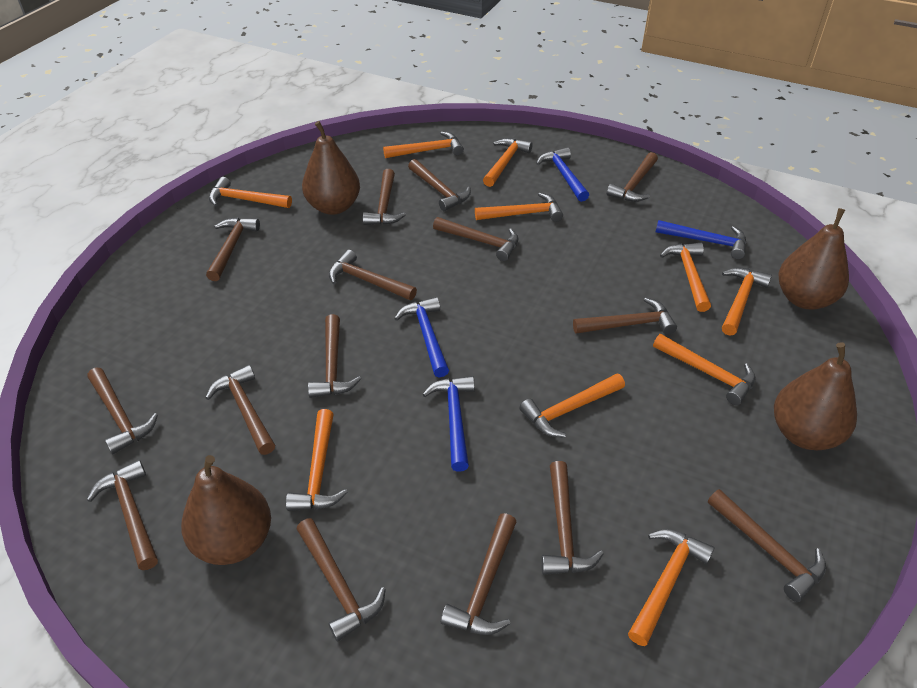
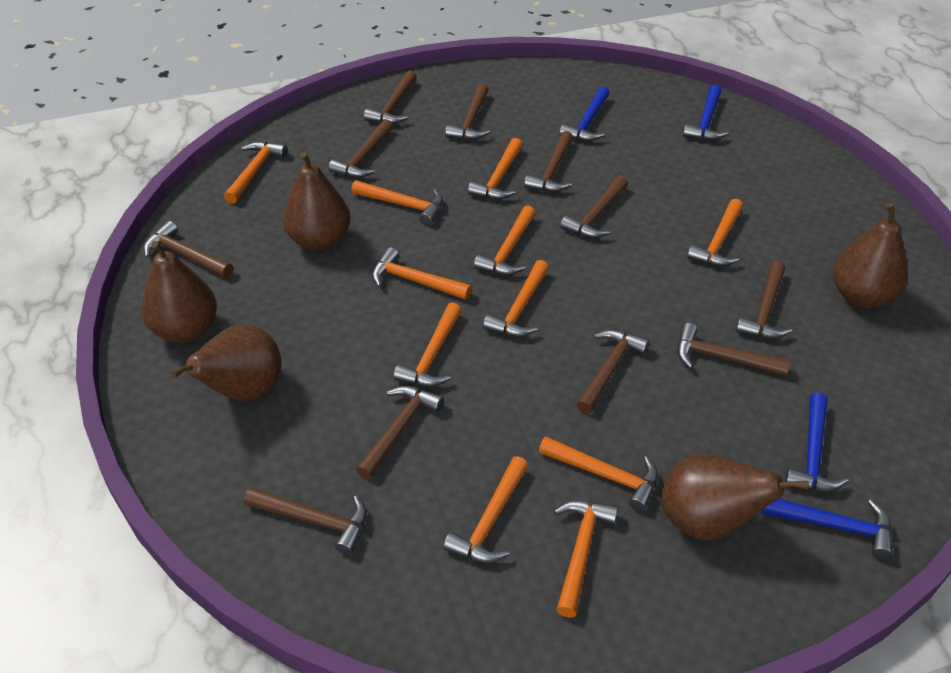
brown hammer: [87,368,158,455] [87,460,158,570] [206,217,260,281] [206,365,275,455] [297,518,386,642] [308,314,361,398] [329,250,417,300] [363,169,406,225] [408,159,471,211] [433,217,518,261] [441,513,516,635] [541,461,604,575] [573,297,677,335] [607,152,658,202] [708,489,826,602] = 15 -> [143,221,233,277] [244,487,367,555] [329,119,393,178] [356,386,444,479] [364,70,417,124] [445,84,490,140] [524,131,573,192] [560,175,628,238] [576,329,650,414] [677,323,790,376] [736,261,792,339] = 11
brown pear: [181,455,271,565] [302,121,360,215] [774,342,857,450] [778,208,849,310] = 4 -> [141,241,217,343] [171,324,281,401] [283,152,351,251] [661,453,809,541] [833,203,908,308] = 5
orange hammer: [209,177,292,208] [286,409,348,511] [383,131,464,158] [475,192,563,222] [483,138,533,187] [519,373,625,438] [628,529,715,646] [653,334,755,405] [660,243,711,312] [722,268,772,336] = 10 -> [224,141,287,204] [351,180,443,225] [372,247,472,300] [393,303,462,387] [443,456,528,563] [468,138,523,199] [474,205,536,275] [483,260,549,337] [539,436,658,512] [554,500,618,618] [687,199,743,266] = 11

